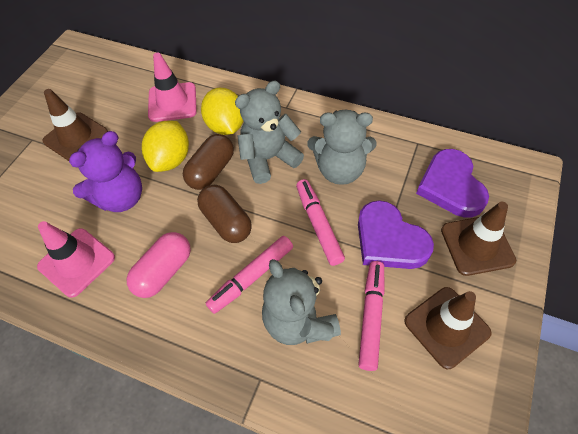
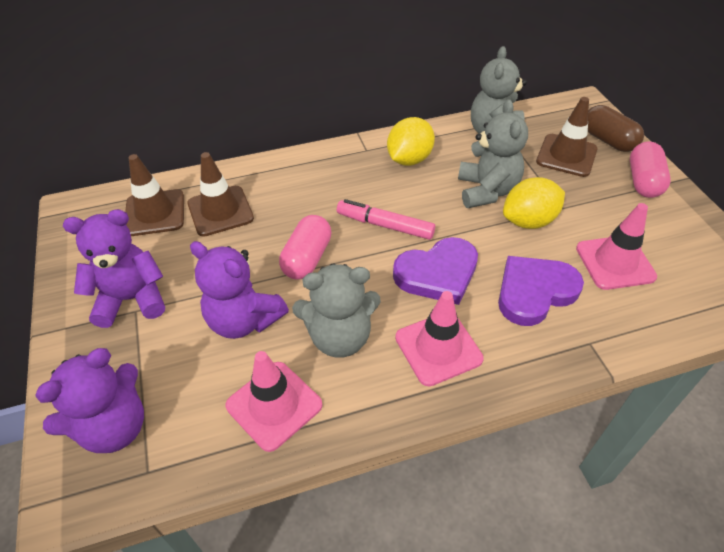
brown capsule: [183,134,234,190] [197,185,252,243] = 2 -> [588,105,644,152] = 1
pink capsule: [127,232,191,298] = 1 -> [279,215,331,280] [630,142,671,198] = 2
pink marker: [206,236,293,314] [296,179,345,266] [358,261,385,371] = 3 -> [337,199,435,240] = 1
pink traffic cone: [37,221,115,298] [148,52,197,122] = 2 -> [225,351,323,452] [395,291,484,386] [576,203,657,290] = 3
purple teddy bear: [69,131,142,212] = 1 -> [35,348,144,453] [63,209,165,328] [190,241,289,339] = 3

